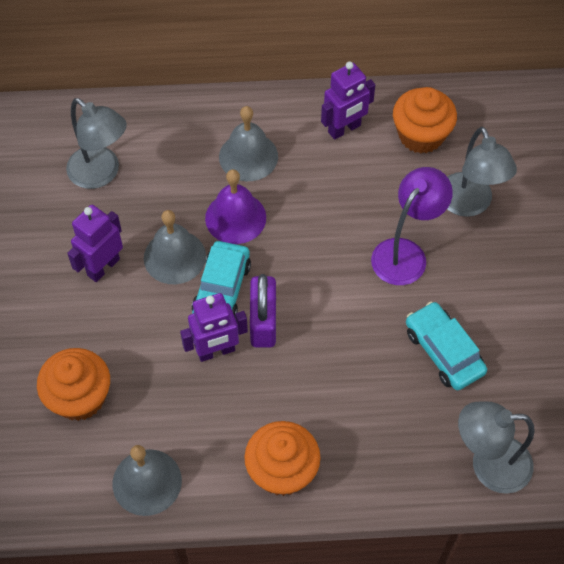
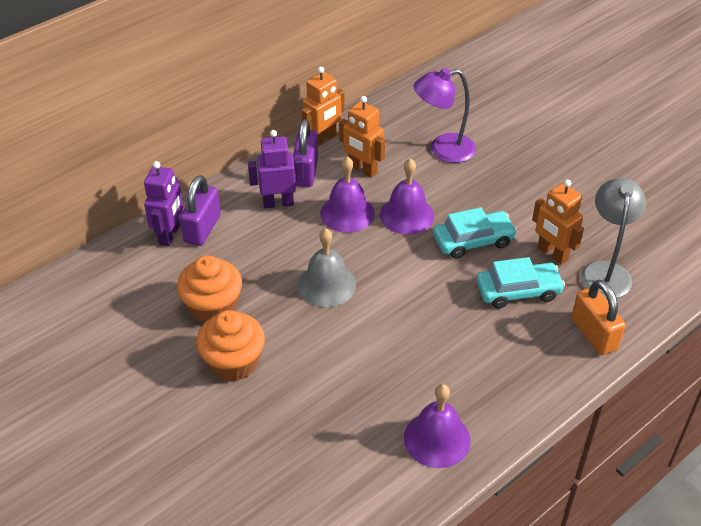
grey bell: [113,445,182,516] [144,210,206,284] [219,106,278,181] = 3 -> [298,228,356,307] = 1
grey lamp: [66,98,127,189] [447,127,517,217] [458,401,535,494] = 3 -> [580,178,646,298] = 1
orange cupcake: [37,348,110,421] [244,421,321,496] [393,87,457,153] = 3 -> [177,255,242,323] [196,310,265,382] = 2
orange padlock: none = 0 -> [571,280,626,355] = 1
orange robot: none = 0 -> [302,66,345,146] [339,96,385,178] [532,179,584,264] = 3
purple bell: [205,169,266,244] = 1 -> [320,156,375,233] [380,158,434,235] [404,384,470,468] = 3
purple padlock: [250,274,276,347] = 1 -> [180,175,221,246] [293,119,318,187] = 2
purple robot: [67,205,123,282] [180,293,248,362] [321,62,375,140] = 3 -> [144,161,183,246] [248,130,304,208] = 2

